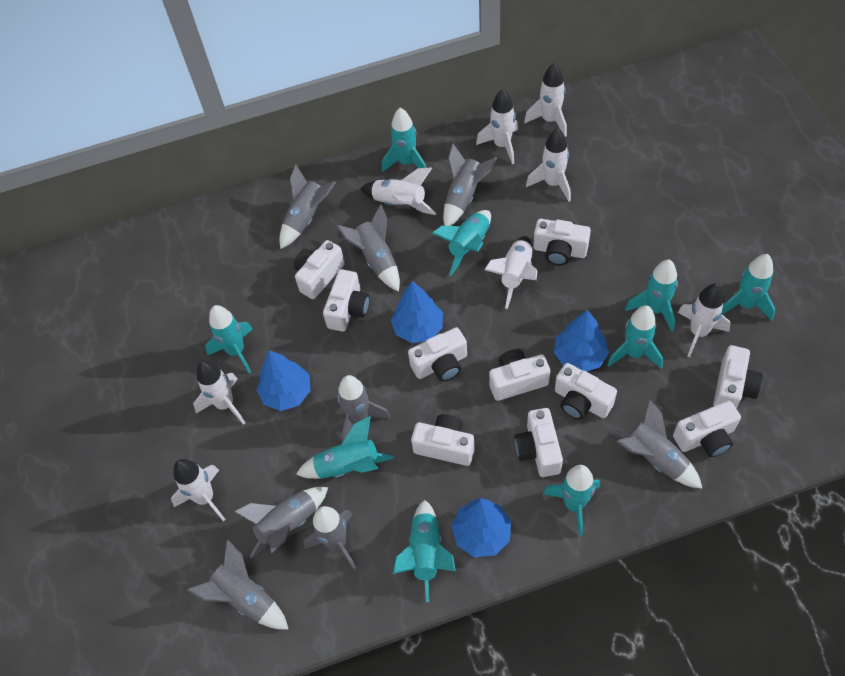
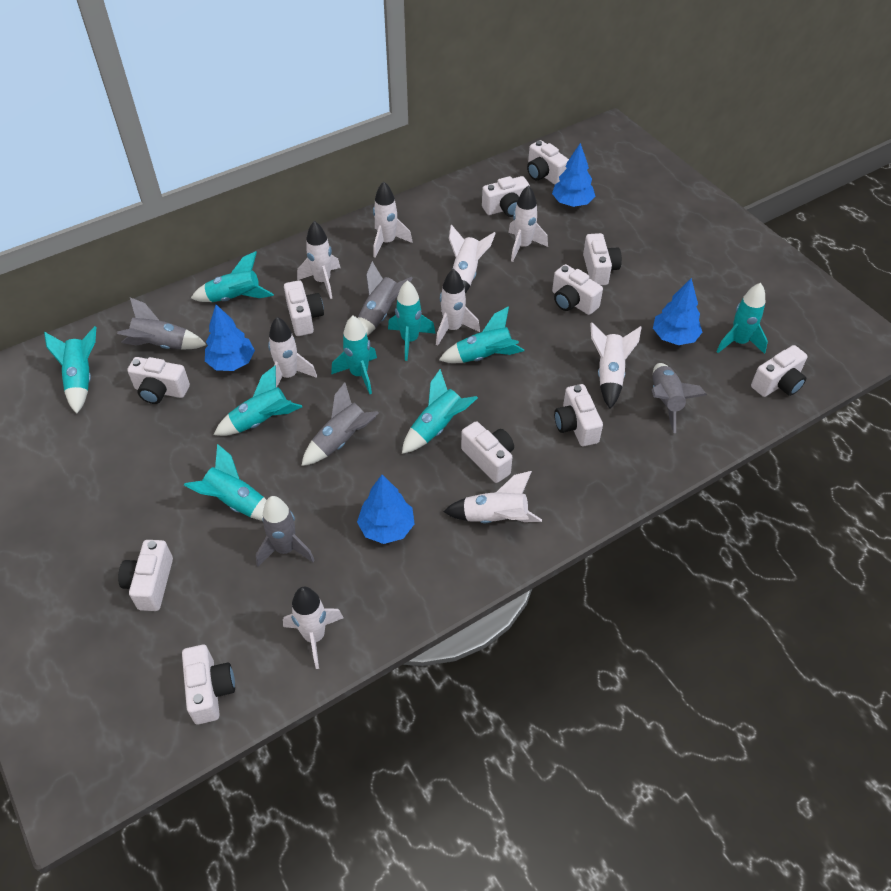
grey rocket: [187,540,289,630] [233,487,328,559] [279,164,336,249] [303,506,357,570] [337,204,400,292] [337,375,390,442] [443,144,497,226] [614,399,702,488] = 8 -> [117,297,206,350] [256,496,315,566] [301,383,379,466] [358,261,413,336] [652,363,707,433] = 5
white camera: [294,240,345,299] [323,269,370,332] [408,327,467,382] [411,414,475,466] [489,349,550,401] [515,408,563,477] [533,219,591,266] [555,363,617,420] [673,401,741,457] [713,345,763,409] = 10 -> [118,540,173,611] [127,357,190,404] [182,645,235,724] [284,280,324,336] [461,421,514,483] [482,176,530,217] [527,140,569,185] [552,264,603,315] [554,384,603,446] [583,233,622,285] [751,345,807,397] = 11
white rocket: [171,459,226,521] [193,361,245,425] [360,167,436,215] [476,89,518,164] [484,236,538,309] [524,63,567,137] [526,128,571,201] [678,284,731,357] = 8 -> [268,317,317,388] [283,587,343,669] [297,221,341,299] [373,181,413,258] [436,269,480,346] [443,471,542,523] [449,224,496,294] [508,185,548,262] [590,322,642,409] = 9

